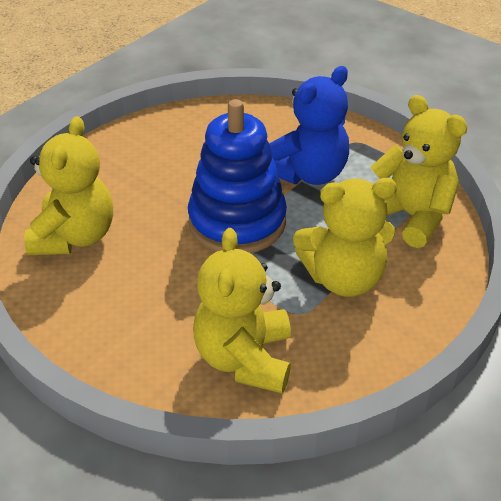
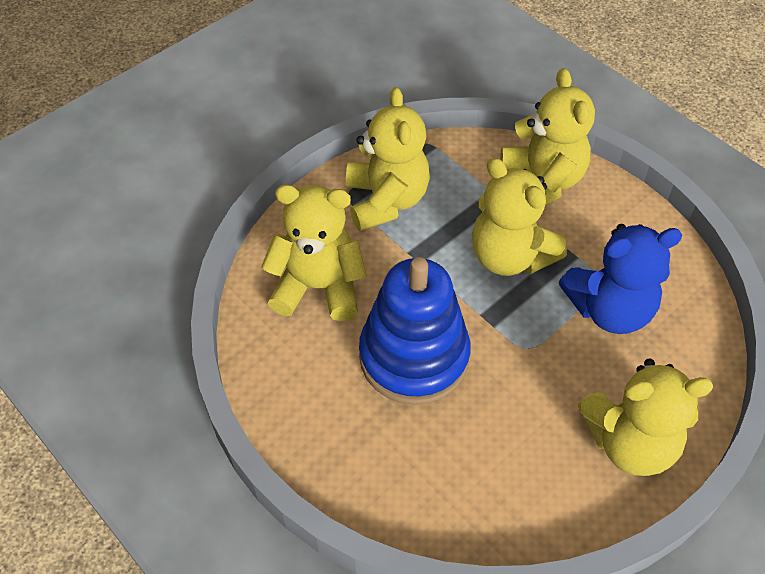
yellow teddy bear: [24,116,113,255] [193,228,291,393] [293,178,397,297] [371,95,467,248] = 4 -> [261,185,367,321] [346,87,430,231] [472,158,567,276] [500,68,595,204] [578,358,713,476] = 5

